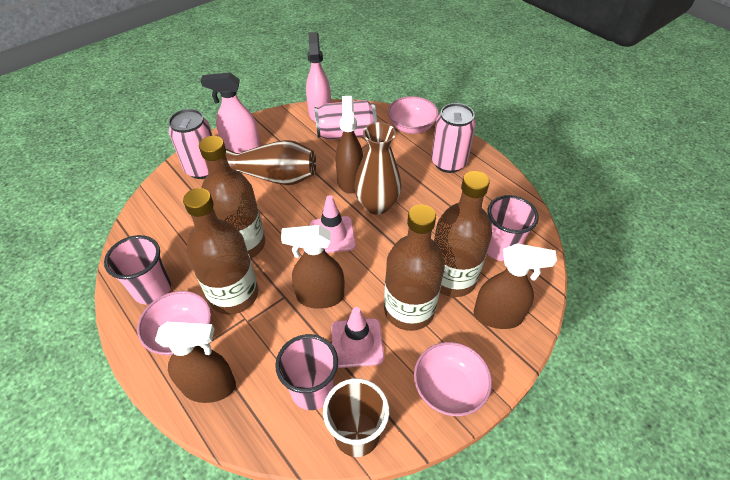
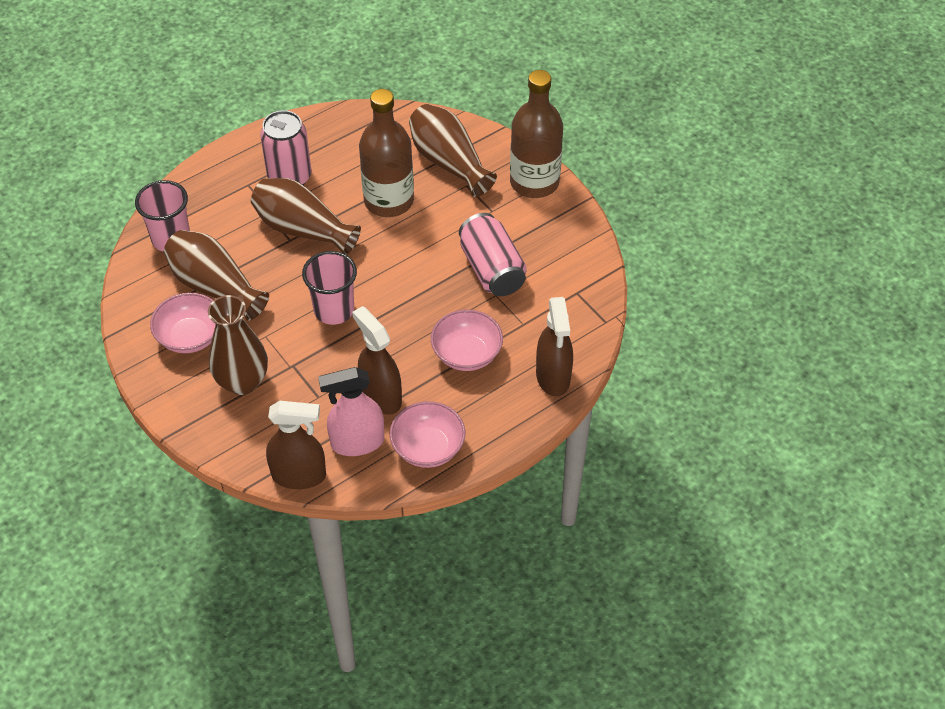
brown bottle: [183,188,258,315] [199,136,265,259] [384,204,445,331] [434,171,492,297] = 4 -> [359,89,414,217] [510,70,563,198] = 2
brown cup: [323,378,389,457] = 1 -> none = 0
brown spray bottle: [155,322,236,403] [281,225,345,309] [336,96,363,194] [474,243,557,329] = 4 -> [266,401,326,489] [352,306,402,415] [536,297,573,396] = 3
brown vase: [226,140,316,185] [354,122,401,215] = 2 -> [164,230,269,321] [208,295,268,395] [251,178,361,255] [409,104,497,197] = 4
pink can: [169,109,213,179] [315,100,377,140] [431,103,476,173] = 3 -> [260,110,312,185] [459,213,527,296] = 2
pink cup: [104,235,171,305] [275,334,338,410] [487,195,539,261] = 3 -> [135,180,190,252] [302,251,357,325] = 2
pink spray bottle: [201,72,261,153] [306,32,331,122] = 2 -> [318,367,384,456] = 1
pink traffic cone: [310,195,356,253] [331,307,384,368] = 2 -> none = 0

